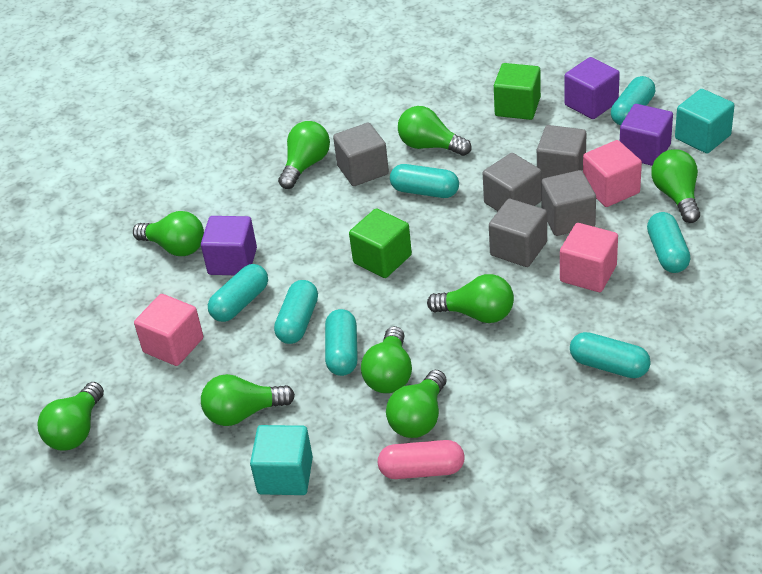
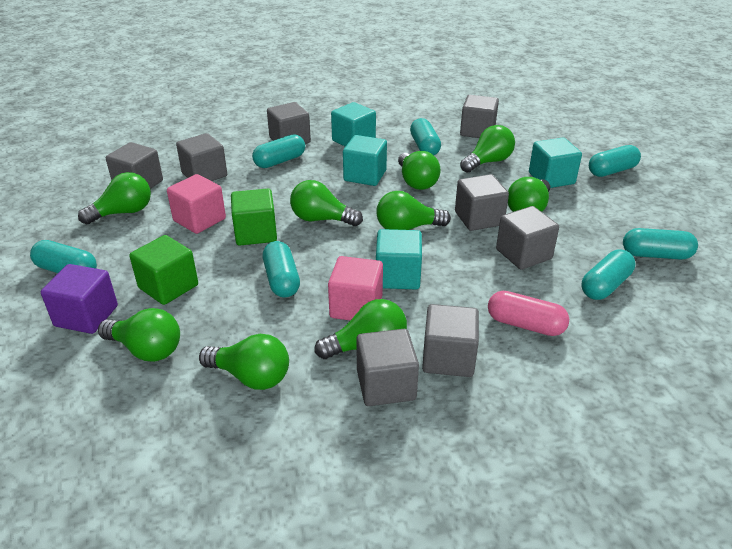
grey cube: [333,122,389,186] [483,153,542,211] [489,199,547,267] [537,125,586,179] [541,170,596,236] = 5 -> [106,142,163,189] [176,133,227,181] [267,102,311,144] [356,329,419,406] [422,304,479,377] [455,174,509,231] [460,95,499,138] [496,206,559,270] = 8
pink cube: [134,294,203,366] [560,223,618,292] [583,140,642,207] = 3 -> [167,174,226,234] [328,256,383,320] = 2
purple cube: [201,216,257,275] [564,57,620,119] [620,104,673,166] = 3 -> [41,264,118,334] = 1
turquoise cube: [250,425,313,495] [675,89,735,153] = 2 -> [331,102,376,147] [343,135,387,186] [376,229,422,289] [529,138,582,188] = 4

